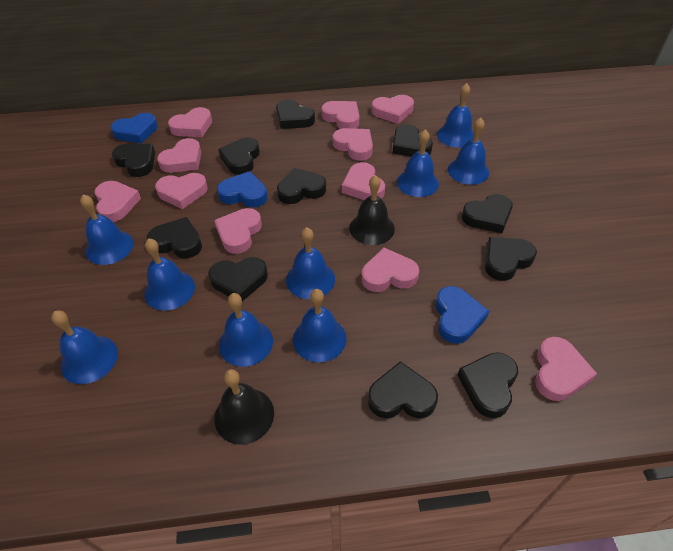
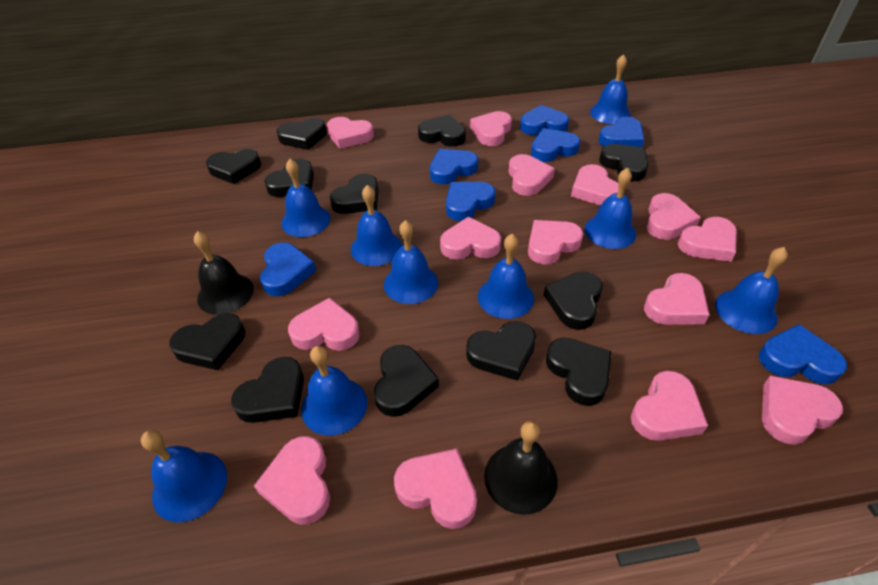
black heart: [112,144,155,177] [147,217,202,258] [208,257,268,301] [218,137,260,175] [276,100,315,129] [277,168,326,204] [368,361,438,419] [392,124,433,157] [458,352,518,418] [462,194,513,233] [485,237,537,281] = 11 -> [169,313,245,370] [206,149,261,184] [231,357,304,423] [264,159,314,197] [277,118,327,150] [330,174,379,214] [374,345,439,417] [418,115,466,147] [466,321,536,381] [544,272,603,330] [546,338,612,406] [599,144,649,181] = 12
blue heart: [111,113,158,144] [217,171,268,207] [435,286,489,344] = 3 -> [260,243,316,296] [430,149,478,184] [446,182,496,221] [520,105,569,135] [531,128,580,162] [598,117,644,147] [759,324,847,384] = 7
pink heart: [94,181,141,222] [155,173,208,209] [157,138,201,173] [168,107,212,137] [214,208,262,254] [321,101,359,129] [333,128,373,161] [342,162,385,200] [362,248,419,292] [371,95,414,124] [535,337,597,401] = 11 -> [254,436,330,525] [288,298,360,351] [327,117,374,149] [394,448,477,529] [440,217,501,260] [470,111,512,146] [509,154,555,196] [528,220,583,264] [571,164,619,206] [631,371,708,441] [644,273,709,325] [646,193,701,240] [678,217,737,262] [762,376,843,445] = 14

